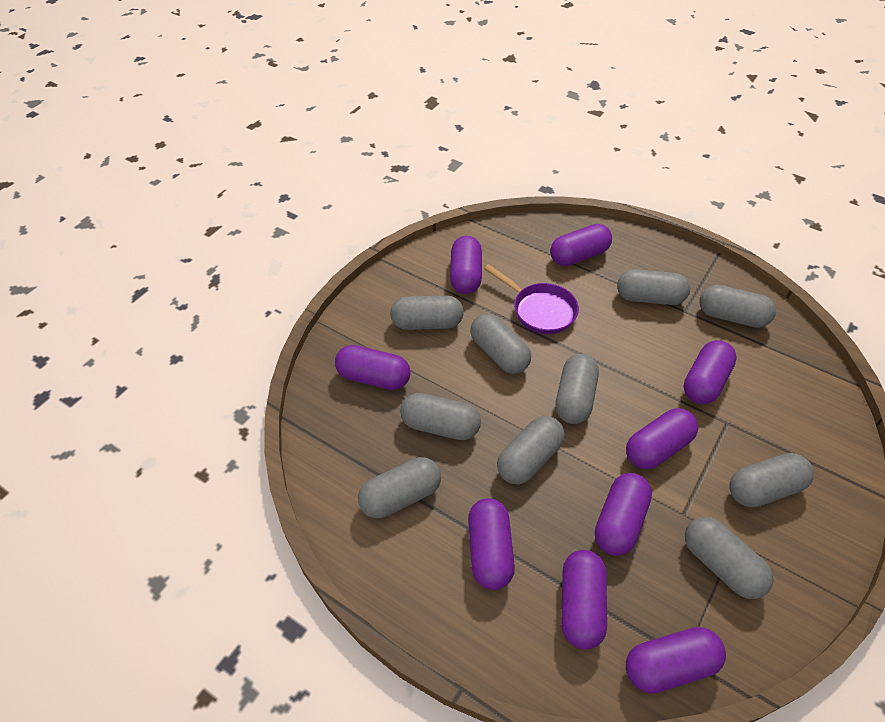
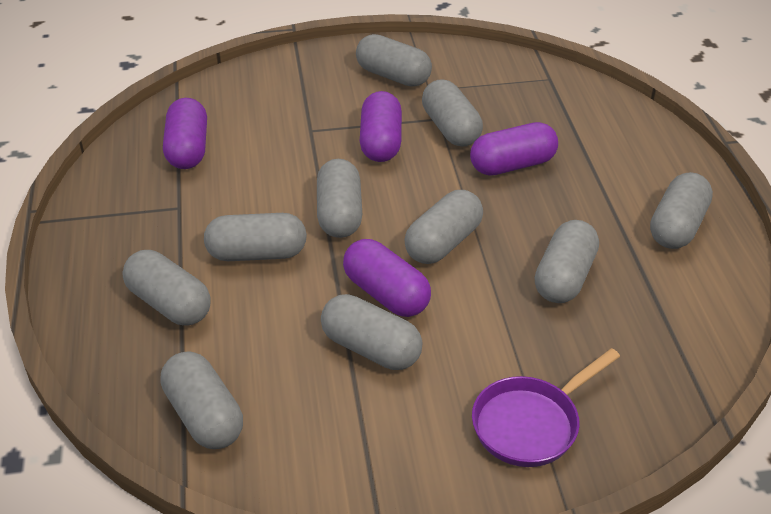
purple capsule: [335,345,411,390] [450,236,482,294] [468,498,515,590] [550,224,612,266] [561,550,607,650] [595,473,652,556] [626,408,698,469] [626,627,726,694] [684,340,737,404] = 9 -> [163,98,207,169] [343,239,431,317] [360,91,402,162] [470,122,558,176] = 4

